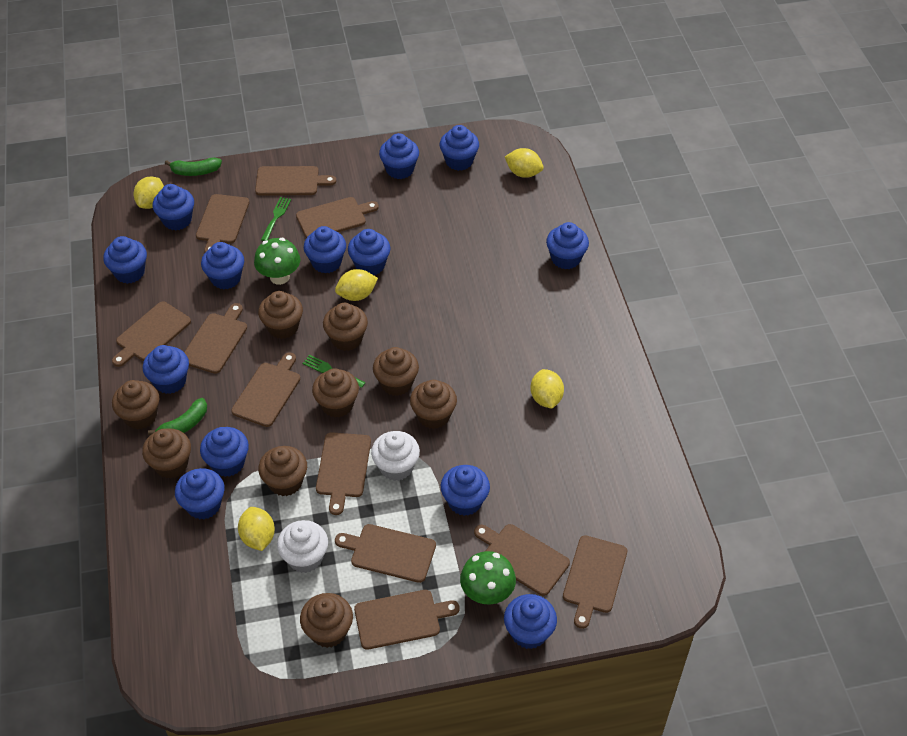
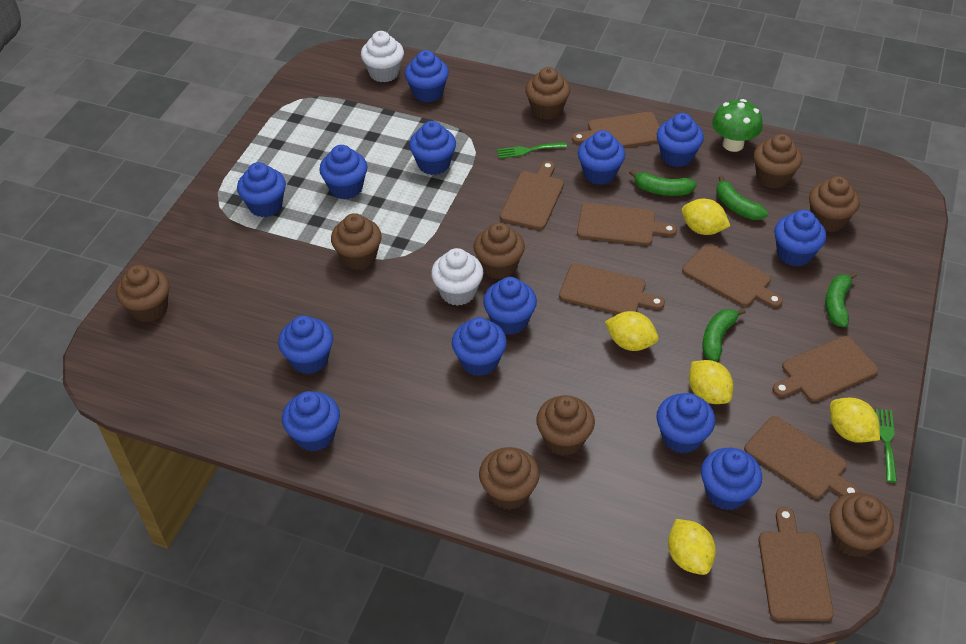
brown cutting board: [112,302,191,367] [184,303,247,374] [196,194,249,252] [231,352,300,427] [255,166,336,196] [296,197,379,238] [316,432,371,515] [335,524,436,583] [354,590,460,650] [474,524,570,596] [563,535,627,629] = 11 -> [500,161,564,230] [559,263,665,314] [572,112,660,148] [577,203,677,246] [682,243,783,308] [744,416,860,499] [759,507,834,621] [772,336,878,402] = 8
green banana: [148,398,207,435] [165,157,222,176] = 2 -> [629,170,697,196] [702,308,746,361] [716,176,768,220] [825,272,857,327] = 4
green mushroom: [254,238,300,285] [460,551,516,604] = 2 -> [712,99,763,152] = 1

